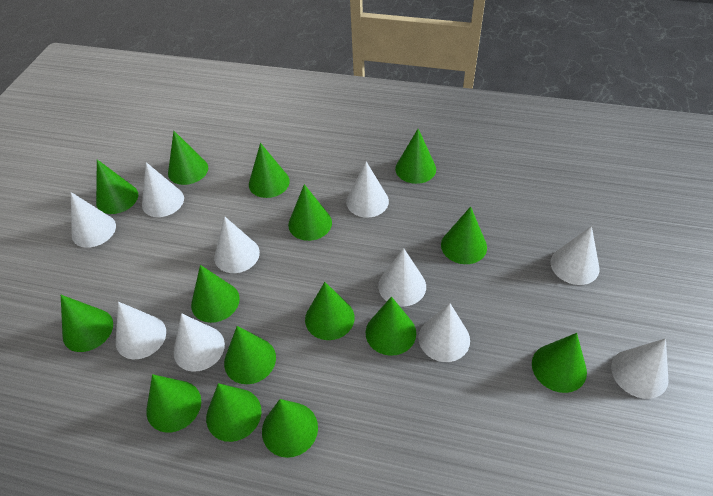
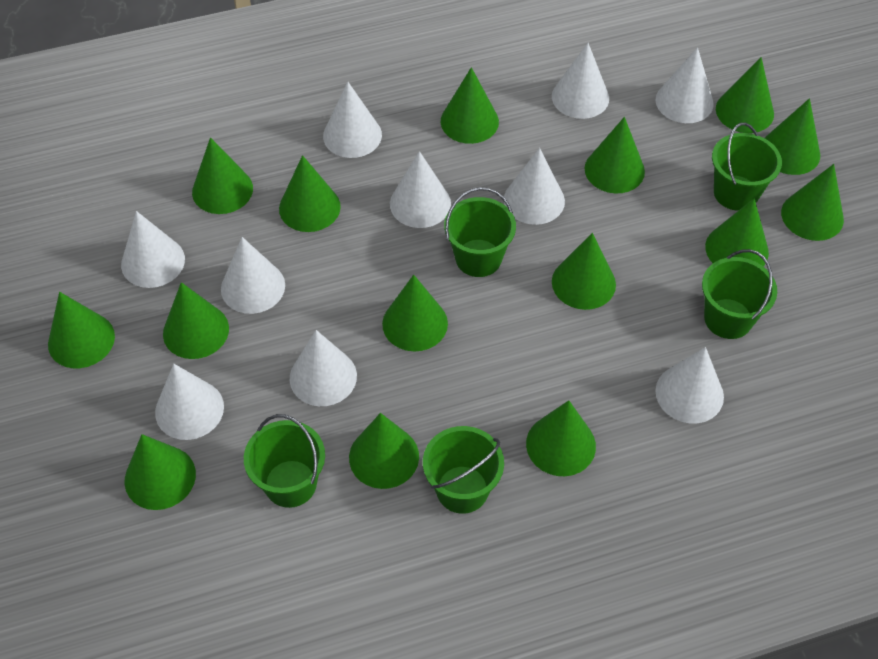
green bucket: none = 0 -> [244,414,325,508] [423,426,504,514] [444,187,516,277] [702,249,777,339] [712,123,782,211] = 5

